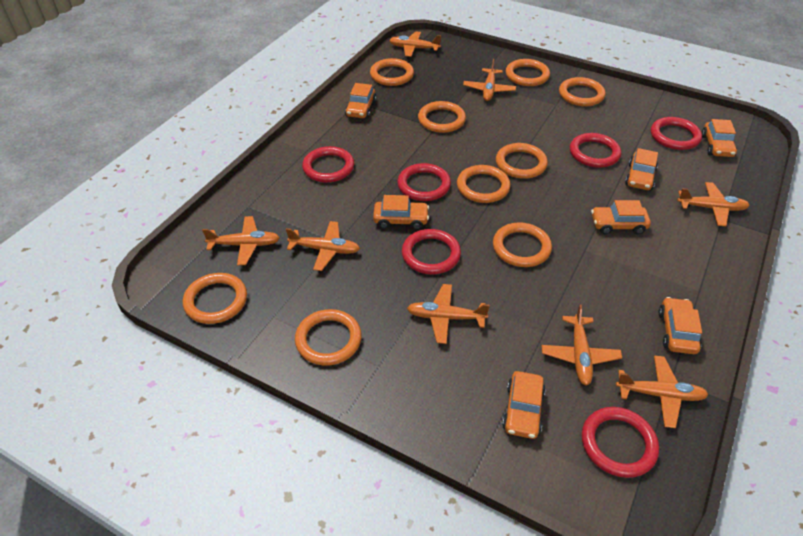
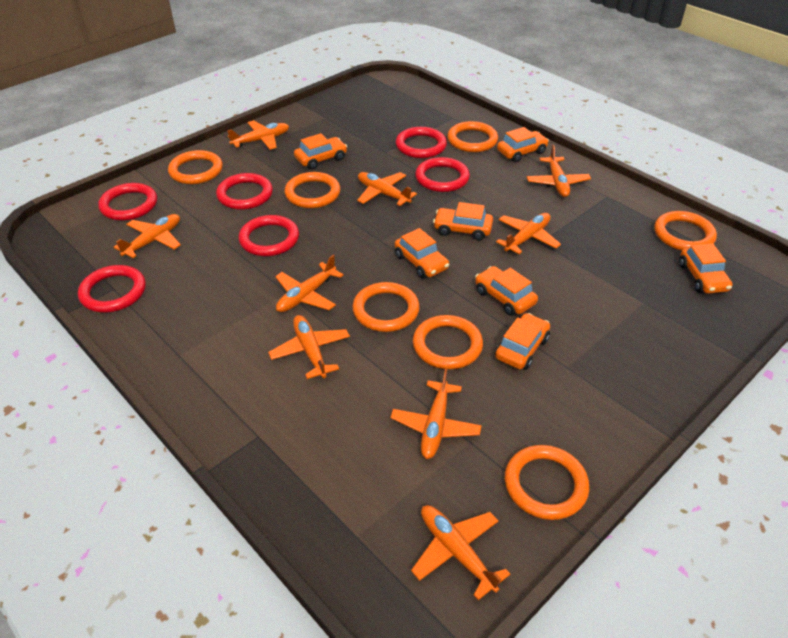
orange plane: [202,216,280,265] [286,221,360,271] [389,31,441,57] [407,284,490,344] [463,59,516,101] [541,305,622,386] [616,355,709,428] [677,182,750,226] = 8 -> [114,214,181,258] [227,120,289,150] [268,315,350,379] [275,255,344,312] [357,172,417,206] [390,369,482,459] [411,505,510,600] [496,213,561,254] [527,145,591,197] = 9
orange ring: [183,273,247,324] [295,309,362,366] [370,58,414,86] [418,101,466,133] [457,165,511,203] [493,222,552,267] [496,143,548,179] [506,59,550,86] [559,77,606,106] = 9 -> [168,150,223,184] [284,172,340,208] [352,282,420,332] [413,315,483,369] [447,121,498,152] [505,445,589,520] [654,211,717,251] = 7

